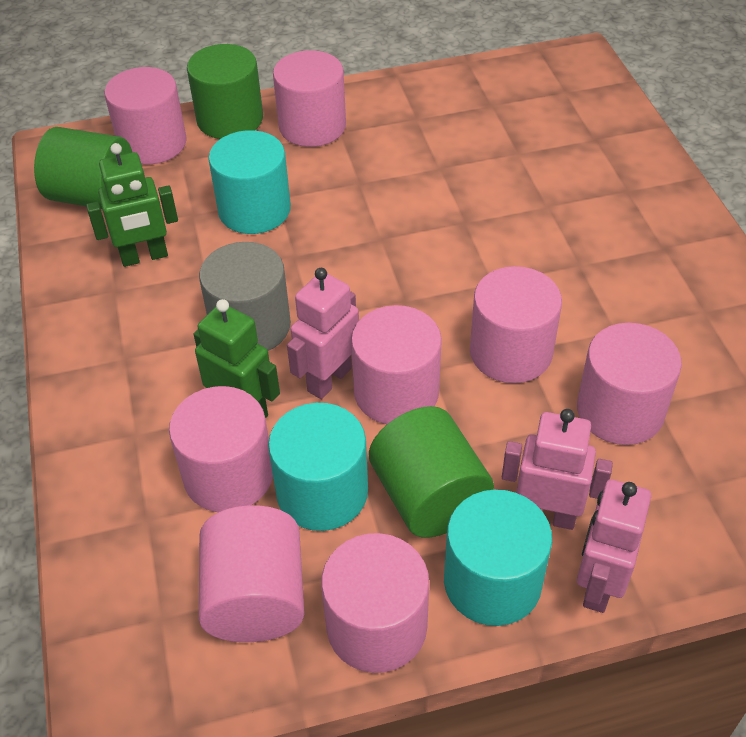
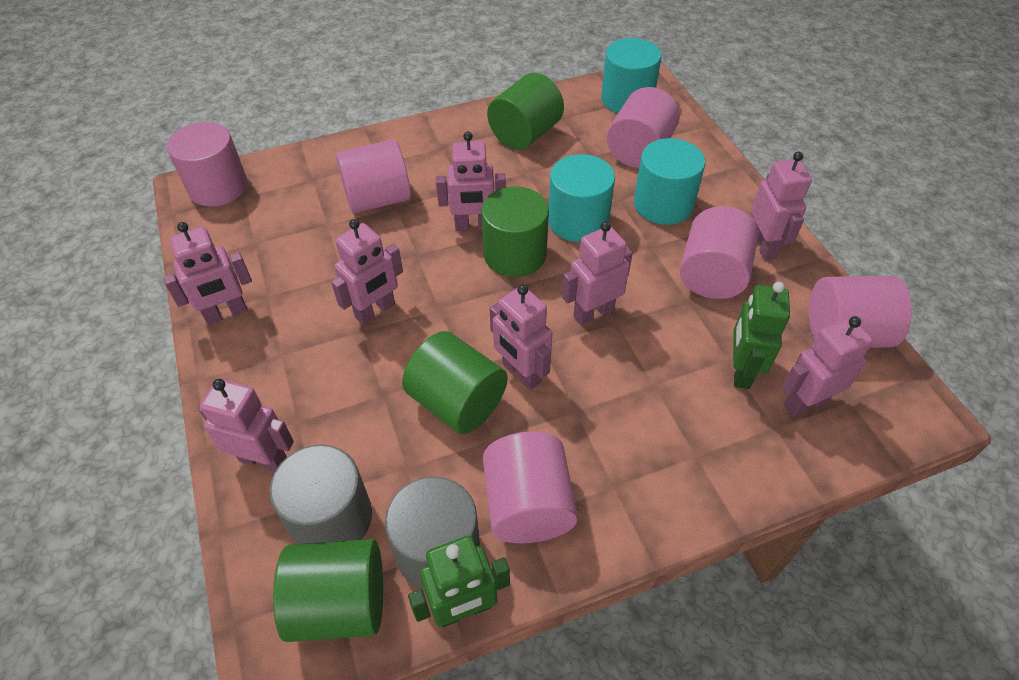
green cylinder: [34,127,132,209] [187,44,263,139] [369,406,494,538] = 3 -> [273,539,383,642] [402,331,508,434] [481,186,549,277] [487,73,564,150] = 4
grey cylinder: [199,242,291,351] = 1 -> [269,445,372,544] [385,477,480,590] = 2
pink cylinder: [104,67,187,164] [169,386,273,512] [199,505,305,642] [273,50,346,147] [321,533,429,673] [351,305,442,424] [470,266,562,383] [577,323,682,445] = 8 -> [167,122,247,206] [336,140,411,213] [483,431,578,543] [607,87,680,168] [680,206,759,299] [809,276,912,348] = 6
pink robot: [287,268,359,399] [502,409,613,530] [577,479,651,613] = 3 -> [163,222,252,325] [199,379,294,472] [331,219,403,325] [436,131,506,231] [490,284,552,390] [562,221,633,326] [751,152,812,260] [782,316,873,417] = 8

